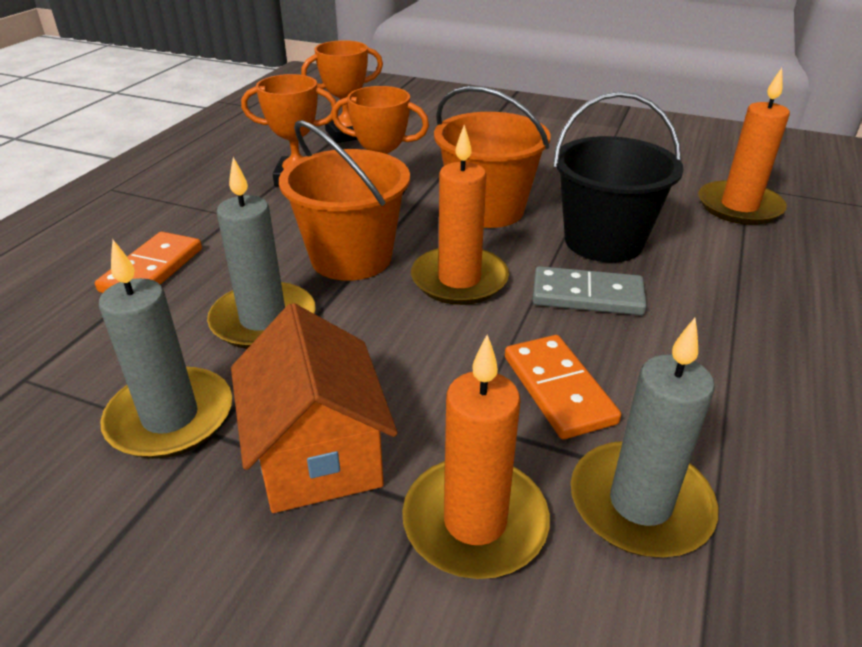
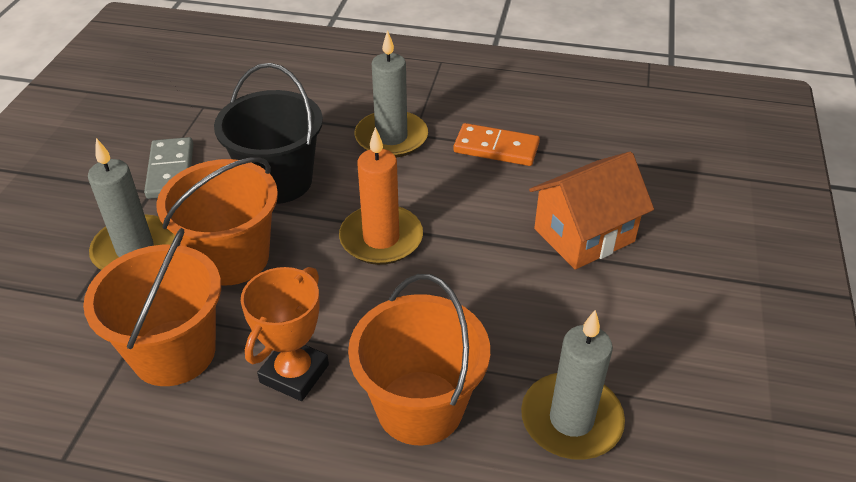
orange bucket: [279,120,410,281] [434,86,551,228] = 2 -> [83,228,221,386] [156,157,278,285] [348,274,490,445] = 3
orange candle: [402,334,550,579] [411,125,509,305] [698,68,790,225] = 3 -> [339,127,423,265] = 1
orange domino: [95,232,202,293] [505,335,621,439] = 2 -> [453,123,540,166] = 1
orange trophy: [241,74,337,186] [301,40,383,143] [332,86,429,196] = 3 -> [241,267,329,401] = 1

